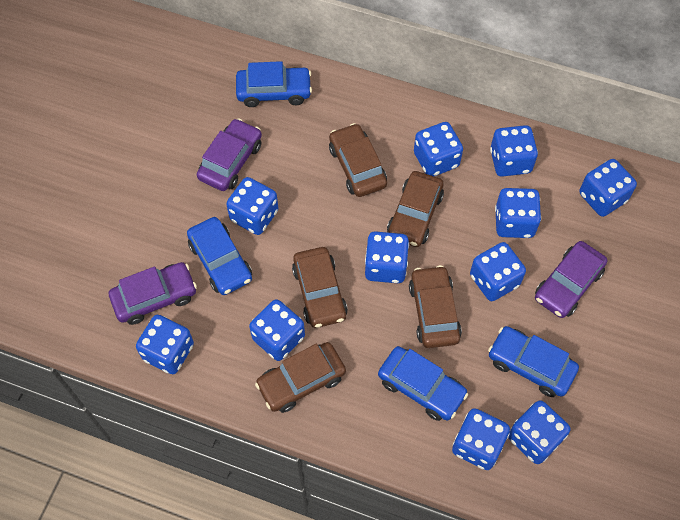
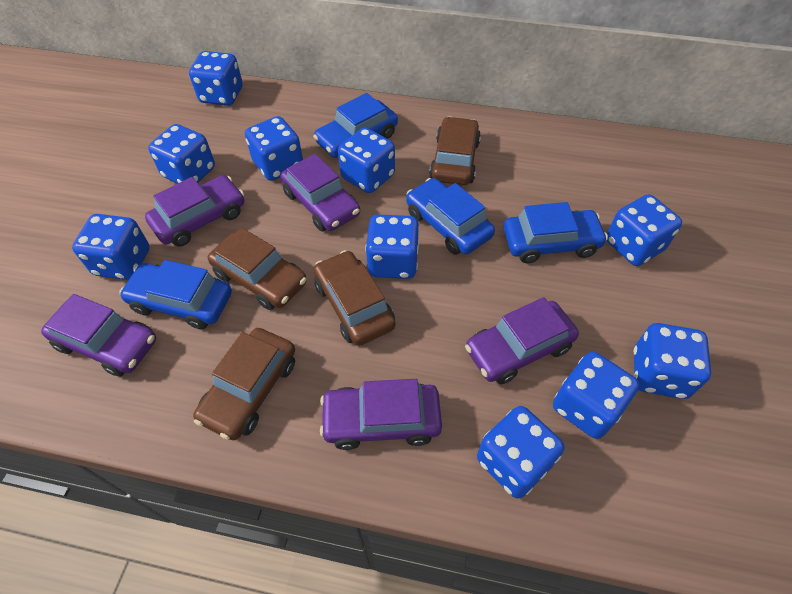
blue dice: [136,315,194,374] [226,177,278,235] [249,299,305,361] [365,231,409,283] [414,122,463,176] [452,408,510,470] [470,242,526,301] [490,125,538,177] [495,188,541,238] [508,400,570,464] [580,159,637,217] = 11 -> [72,214,150,280] [148,124,215,184] [189,51,243,106] [245,116,303,181] [338,127,395,193] [365,214,420,279] [477,406,564,498] [553,352,639,439] [607,194,682,266] [633,323,711,399] = 10
brown car: [255,342,346,413] [292,247,348,328] [329,123,387,197] [387,171,444,247] [409,265,462,348] = 5 -> [193,328,295,440] [208,228,307,310] [314,250,396,346] [429,116,481,185] = 4
purple car: [109,262,197,325] [197,118,262,191] [535,241,607,318] = 3 -> [41,294,156,377] [145,175,244,247] [281,154,360,231] [320,379,442,450] [465,297,579,384] = 5

